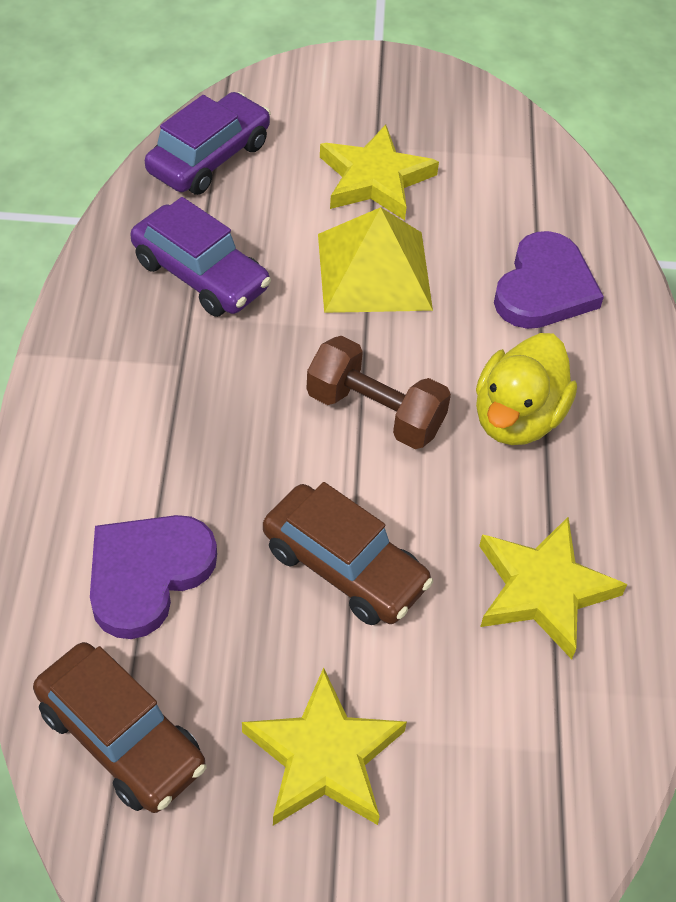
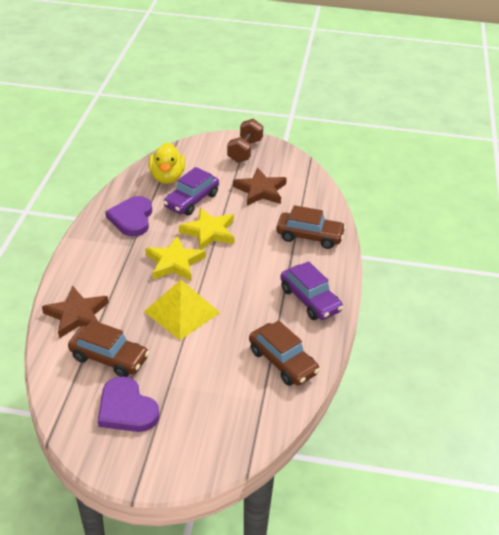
brown car: [33,642,207,813] [263,482,433,625] = 2 -> [68,320,150,377] [249,320,320,386] [276,205,346,249] = 3
brown star: none = 0 -> [42,286,108,339] [233,168,287,206] = 2
yellow star: [242,668,407,825] [320,125,439,220] [479,517,627,659] = 3 -> [145,236,206,281] [179,208,235,250] = 2

